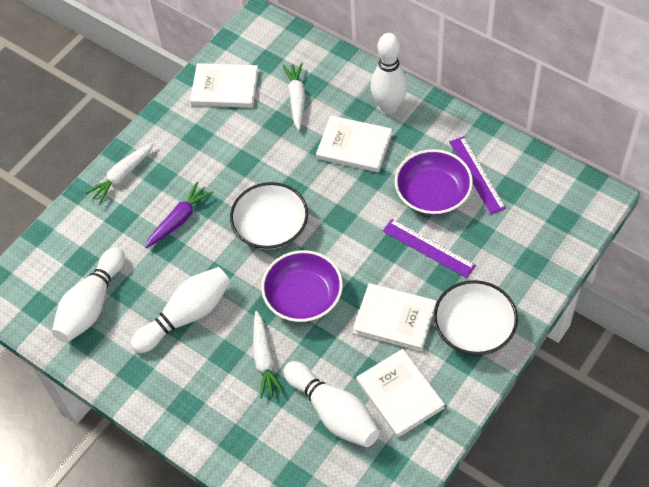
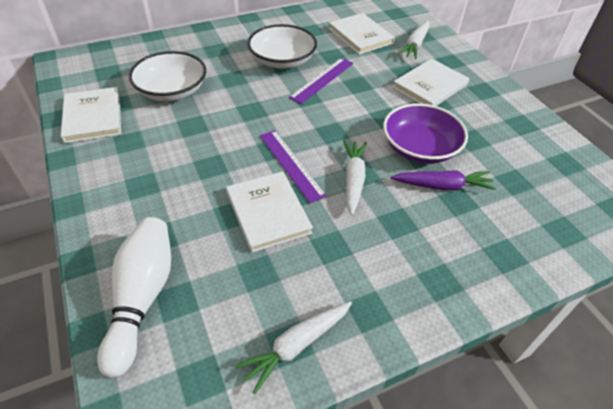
purple bowl: [261,250,343,322] [395,149,473,215] = 2 -> [383,103,468,164] = 1
white bowling pin: [52,247,125,343] [131,267,231,353] [284,361,380,447] [370,33,408,114] = 4 -> [97,217,171,378] = 1

